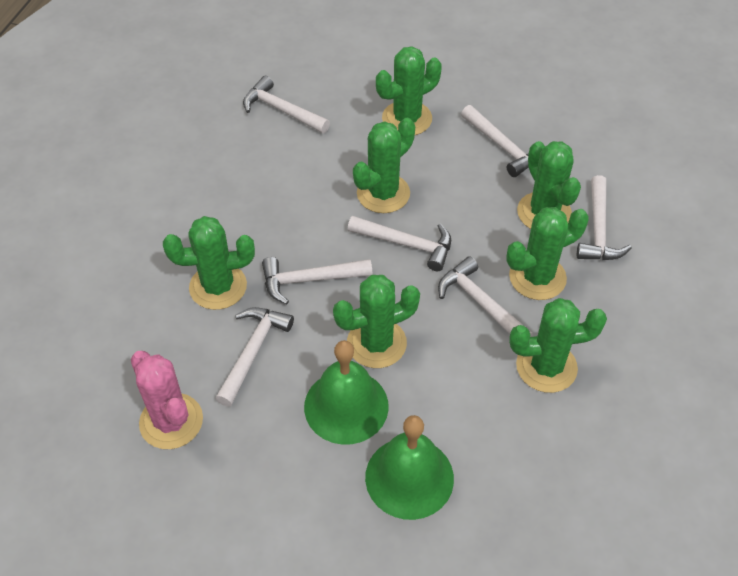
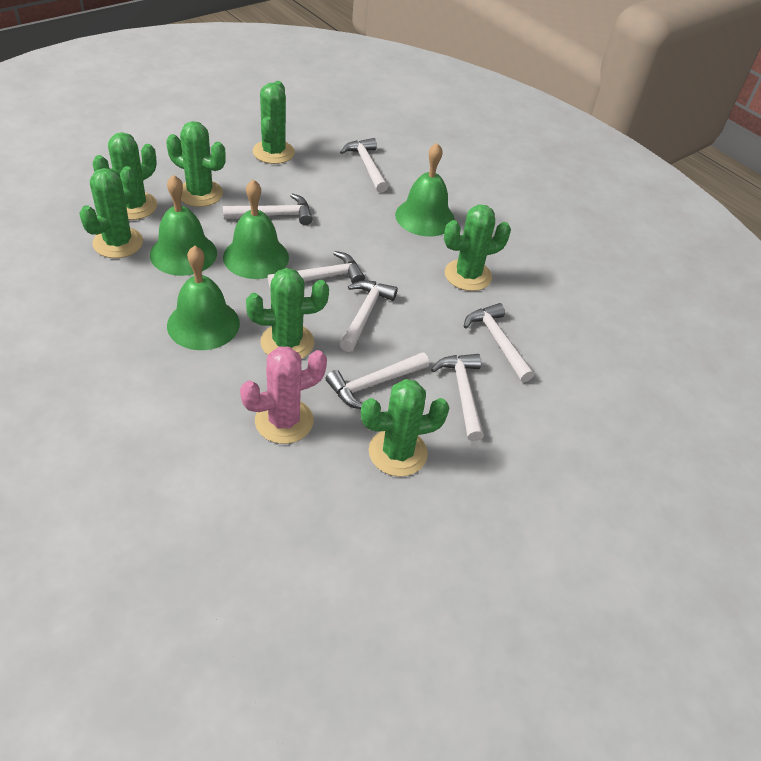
green bell: [304,340,389,445] [365,415,454,520] = 2 -> [150,175,217,276] [167,245,240,350] [223,179,289,279] [395,143,455,236] = 4

